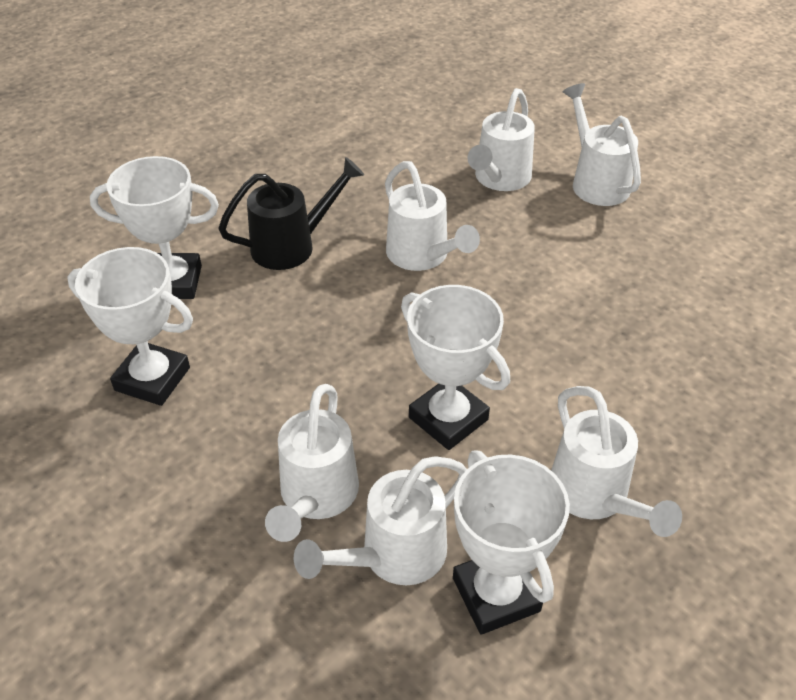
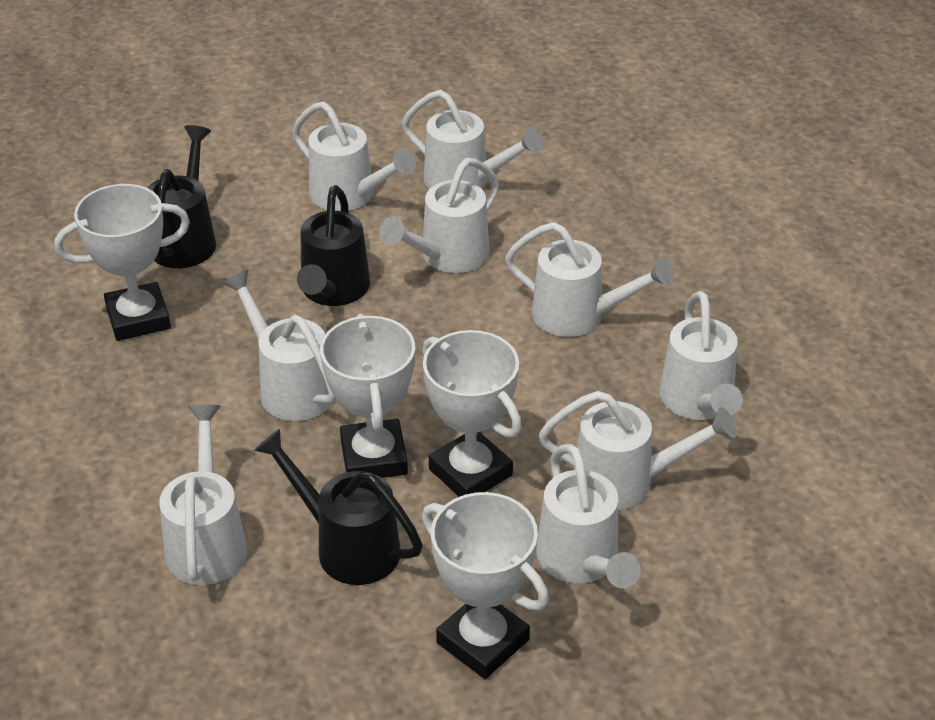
black watering can: [218,157,364,270] = 1 -> [147,125,216,268] [254,429,423,585] [297,185,370,306] = 3
white watering can: [265,384,359,542] [294,456,467,585] [385,161,480,271] [467,88,535,191] [551,386,682,537] [563,83,641,206] = 6 -> [159,405,247,585] [222,269,336,421] [292,101,416,211] [380,158,499,273] [402,90,543,189] [505,222,674,337] [536,444,641,588] [539,391,737,510] [659,291,743,420] = 9

